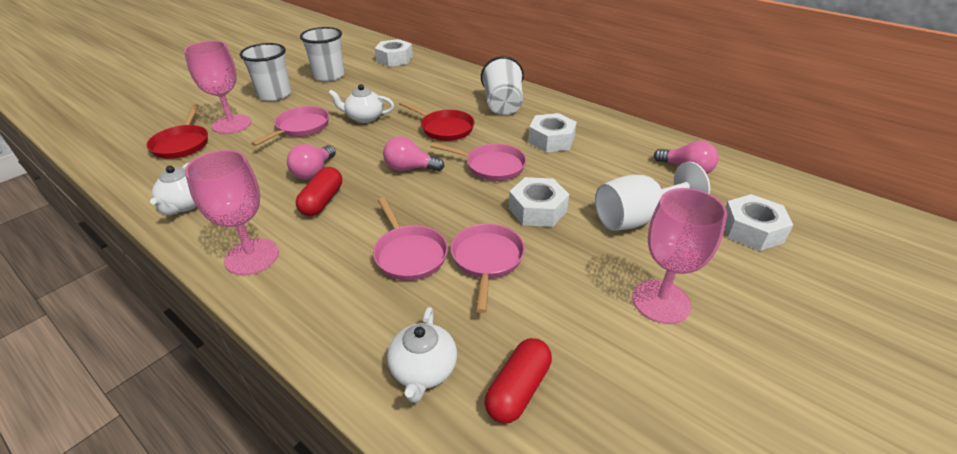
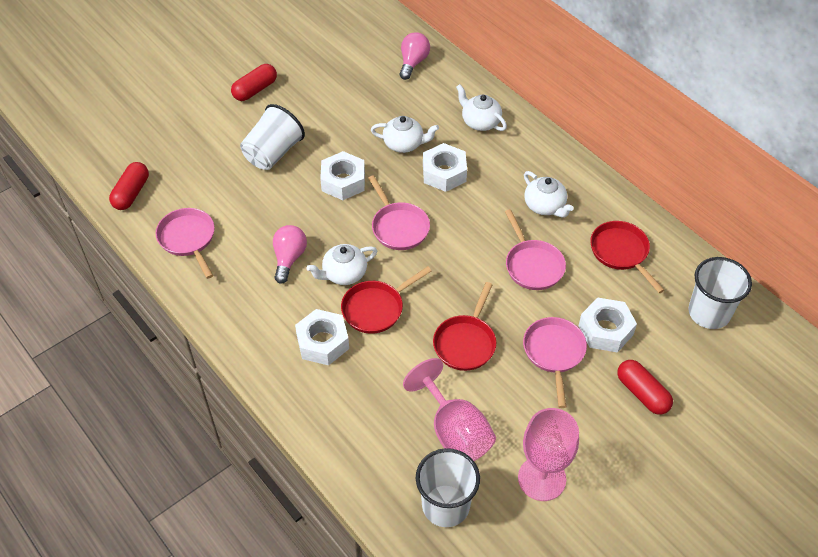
pink goblet: [184,41,251,134] [185,150,279,275] [632,188,727,324] = 3 -> [403,358,496,461] [518,408,579,501] = 2
pink light bulb: [287,144,336,179] [383,136,444,171] [654,141,719,174] = 3 -> [273,225,307,284] [400,32,430,80] = 2
red capsule: [296,167,342,216] [485,338,552,424] = 2 -> [109,162,149,210] [231,64,277,101] [617,360,673,415] = 3
red pan: [146,104,208,159] [399,101,475,141] = 2 -> [341,266,432,334] [433,282,496,371] [590,221,664,293] = 3
white goblet: [595,162,710,231] = 1 -> none = 0
white teapot: [150,162,197,215] [328,84,394,123] [387,307,457,403] = 3 -> [306,244,377,285] [371,116,439,153] [456,84,507,131] [524,171,574,218] = 4

